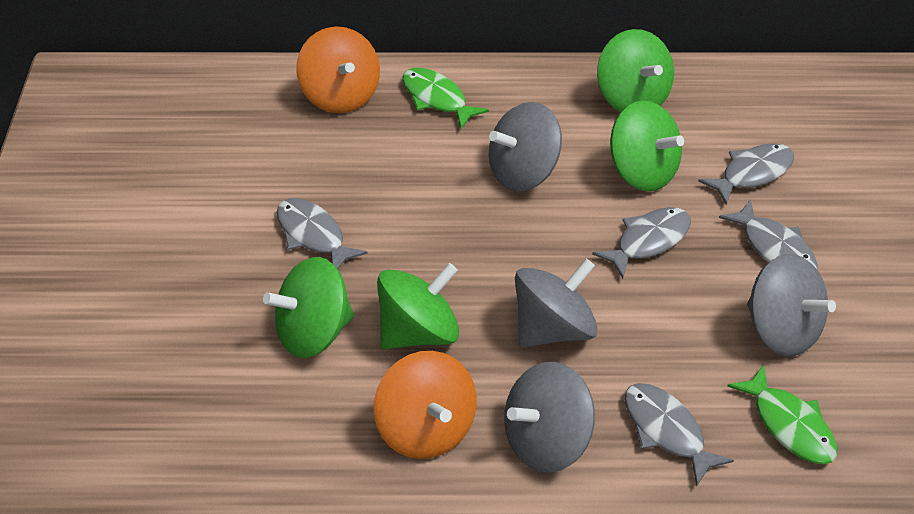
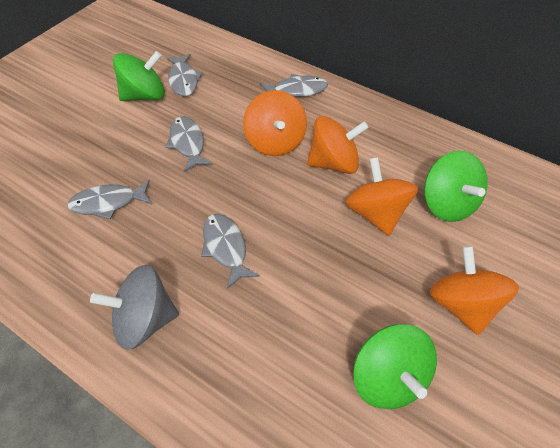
green fish: [402,68,489,129] [727,365,837,464] = 2 -> none = 0
green spinning top: [263,257,354,358] [377,263,459,349] [597,29,674,112] [610,100,684,191] = 4 -> [113,51,165,101] [353,324,437,409] [424,151,488,222] = 3
grey spinning top: [489,102,562,191] [504,362,595,473] [515,259,598,348] [747,254,836,356] = 4 -> [90,265,179,350] = 1
orange spinning top: [296,26,380,113] [374,351,477,459] = 2 -> [243,90,307,156] [307,116,369,174] [345,157,418,236] [430,246,519,335] = 4

